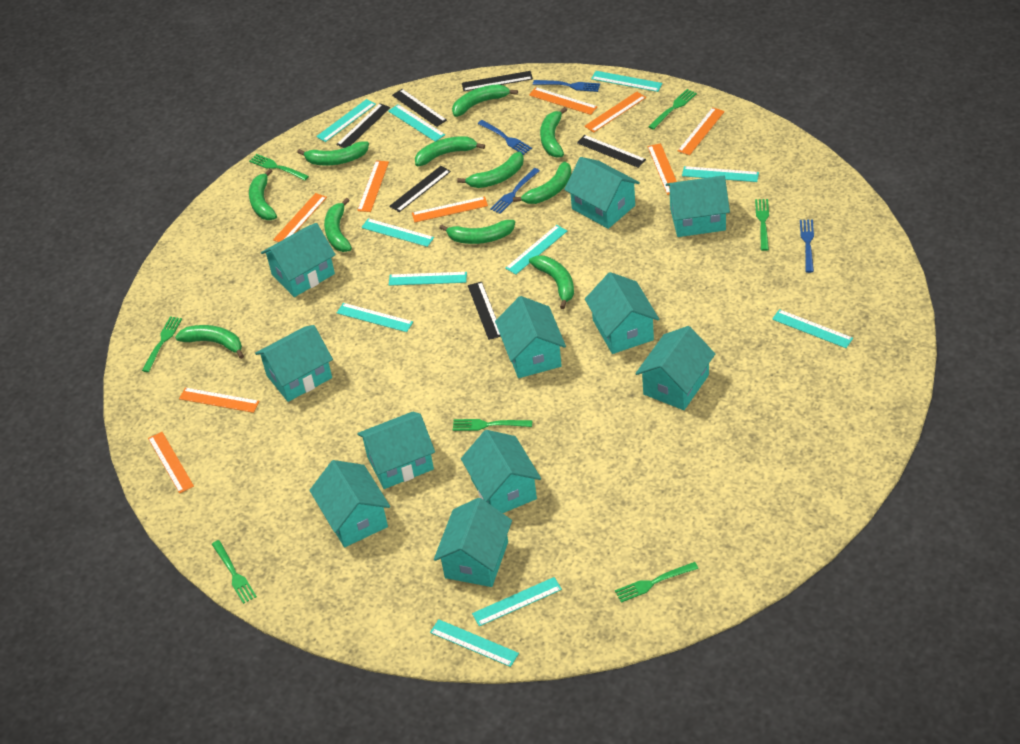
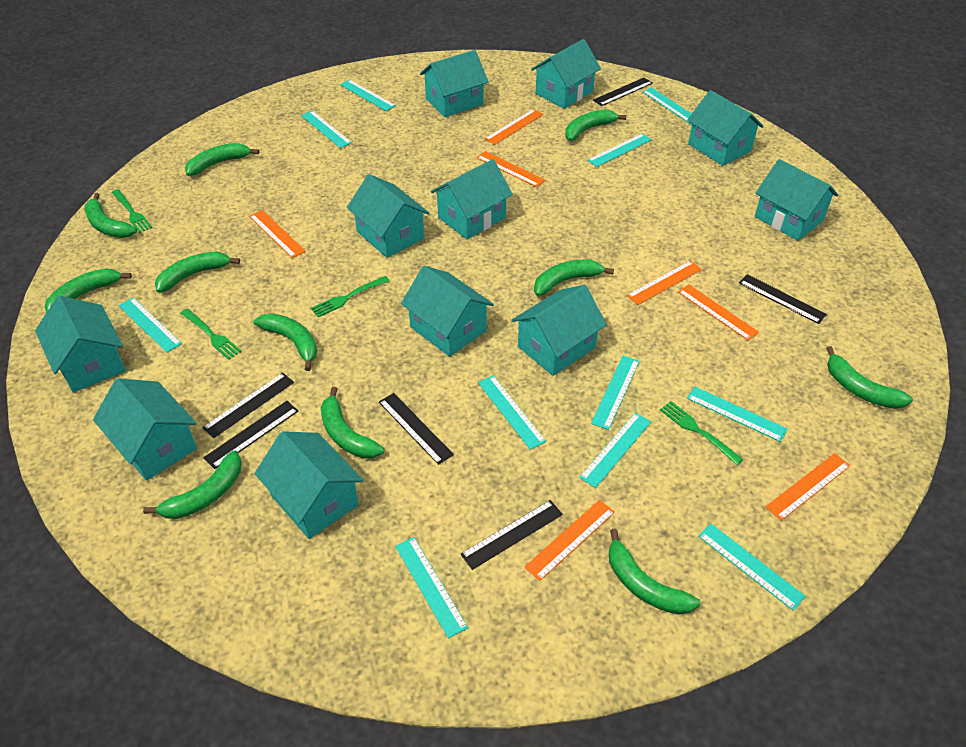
blue fork: [478,120,532,155] [490,168,540,214] [533,80,600,92] [800,220,814,273] = 4 -> none = 0
green fork: [142,316,182,372] [212,540,257,604] [249,154,309,181] [453,419,532,431] [615,562,699,602] [648,89,697,130] [755,199,769,251] = 7 -> [112,189,152,233] [180,309,242,360] [311,276,390,317] [660,401,744,465] = 4
orange ruler: [148,432,194,493] [179,388,260,413] [273,193,327,242] [357,161,389,212] [412,196,488,222] [529,87,598,115] [584,92,646,133] [648,143,677,195] [678,107,725,155] = 9 -> [249,210,306,258] [476,151,545,187] [485,109,543,145] [524,500,615,581] [627,261,702,305] [678,284,759,341] [766,453,850,521] = 7

